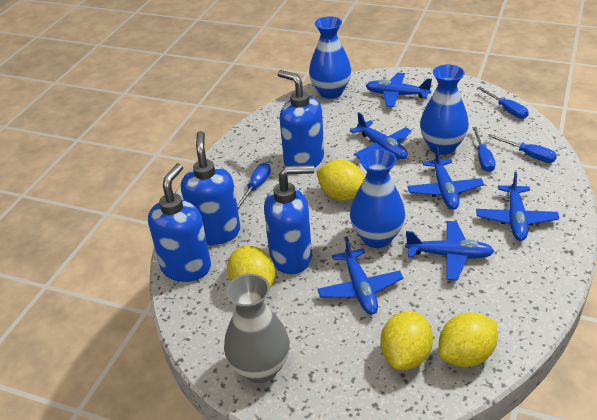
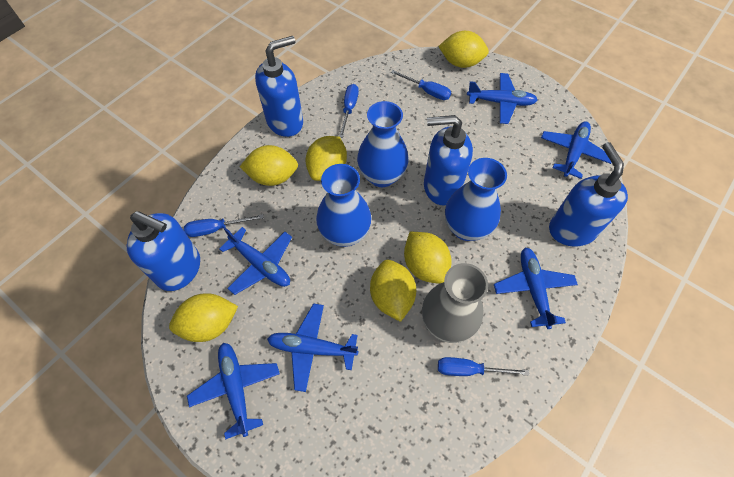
yellow lemon: [227,246,275,288] [316,160,365,201] [380,311,433,370] [438,312,498,367] = 4 -> [169,293,238,342] [240,145,298,186] [306,136,347,181] [370,260,416,322] [404,232,452,284] [438,31,489,68] = 6

